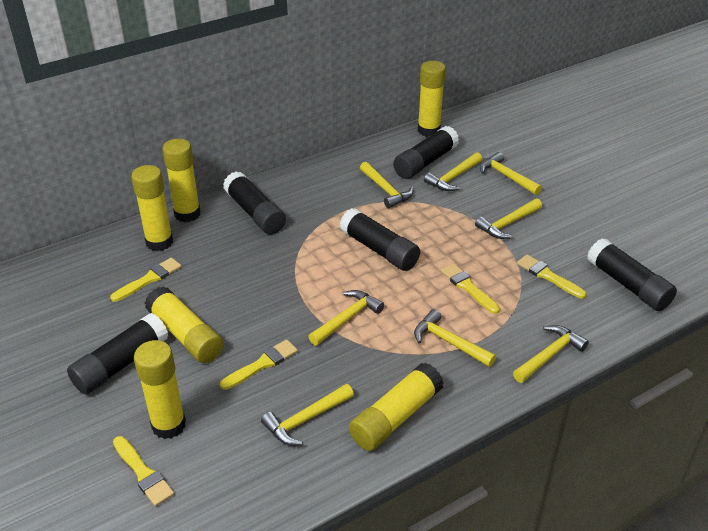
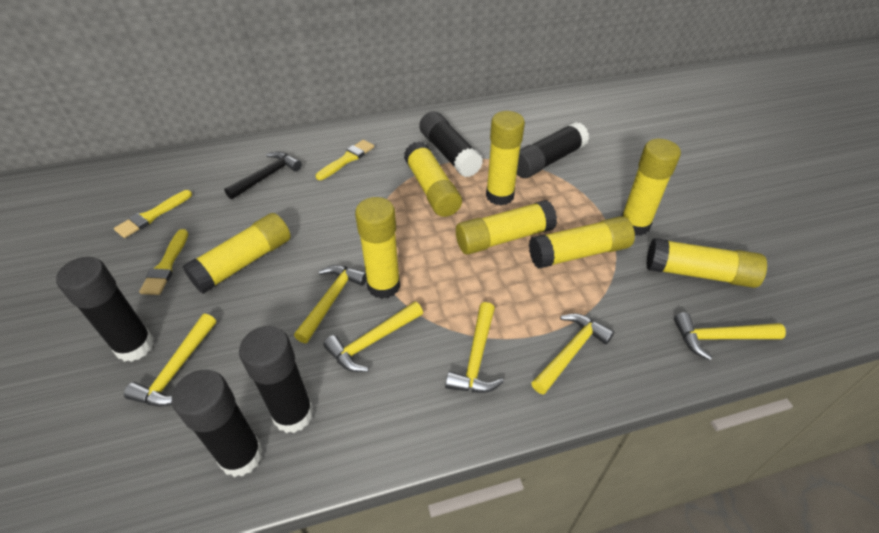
black hammer: none = 0 -> [224,151,302,199] = 1
yellow brush: [110,258,181,302] [113,436,174,506] [220,339,298,390] [441,263,500,314] [517,254,587,299] = 5 -> [114,190,192,238] [139,229,188,295] [316,140,374,180] = 3
yellow glue stick: [131,165,173,251] [134,340,186,439] [145,286,224,363] [162,139,200,222] [349,363,444,451] [418,61,446,137] = 6 -> [183,213,291,294] [355,197,400,299] [404,141,462,217] [456,200,557,255] [486,111,525,205] [529,216,635,268] [622,139,681,236] [646,238,767,288] = 8
yellow hammer: [261,384,354,446] [308,290,384,346] [360,162,413,208] [414,309,496,367] [424,152,482,191] [475,198,542,239] [480,152,542,195] [513,325,589,383] = 8 -> [124,314,216,407] [294,265,367,343] [323,301,423,372] [445,302,504,393] [531,314,614,395] [674,313,786,360] = 6

